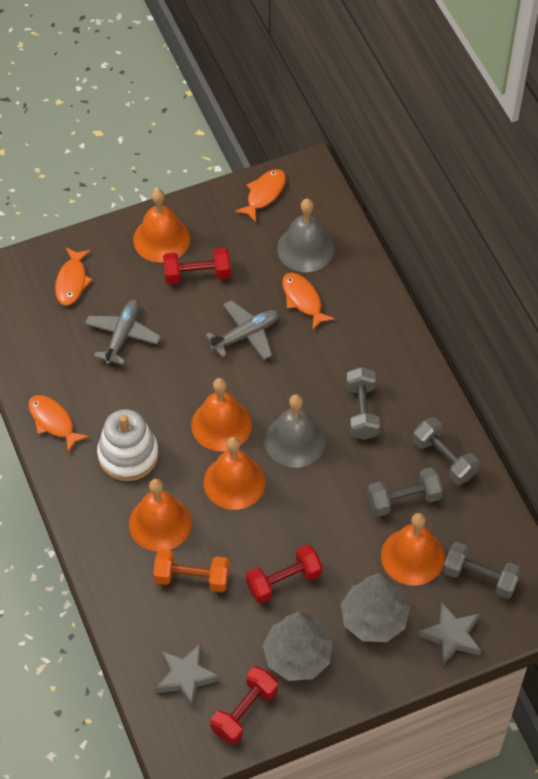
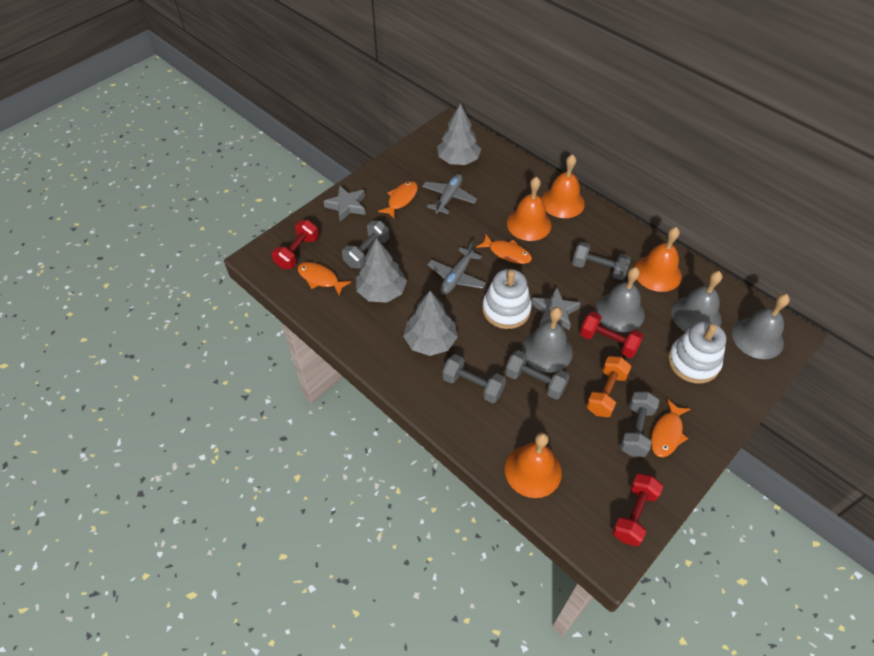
grey bell: [264,394,326,468] [277,198,334,272] = 2 -> [522,307,573,372] [595,267,645,332] [671,271,722,332] [732,294,790,359] = 4
grey dumbbell: [346,367,380,440] [367,467,443,517] [413,417,479,485] [443,542,521,599] = 4 -> [342,221,390,268] [442,354,506,403] [505,350,570,399] [572,242,631,280] [620,391,659,457] = 5
grey tree: [263,612,332,681] [341,573,410,642] = 2 -> [356,238,407,303] [403,291,458,356] [437,103,481,165] = 3
orange bell: [129,479,192,551] [133,189,190,263] [191,378,252,451] [204,437,265,510] [381,513,445,586] = 5 -> [505,432,562,498] [507,177,552,241] [541,154,585,218] [635,227,682,292] = 4
white stacking toy: [97,409,159,481] = 1 -> [482,269,532,329] [668,321,727,383] = 2

